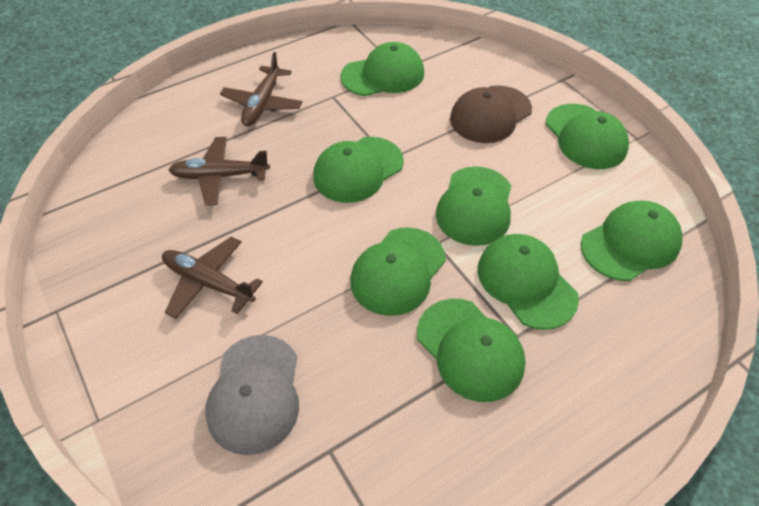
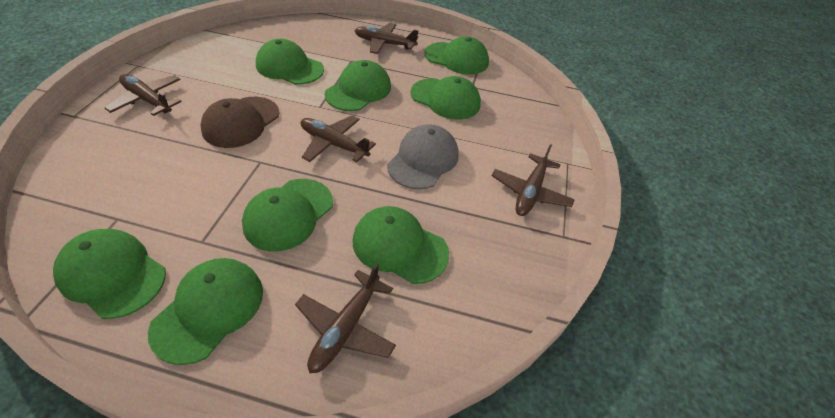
brown plane: [162,236,263,319] [169,137,270,205] [220,52,303,126] = 3 -> [105,74,182,116] [295,263,396,373] [301,115,376,162] [354,23,419,54] [492,144,575,216] = 5

